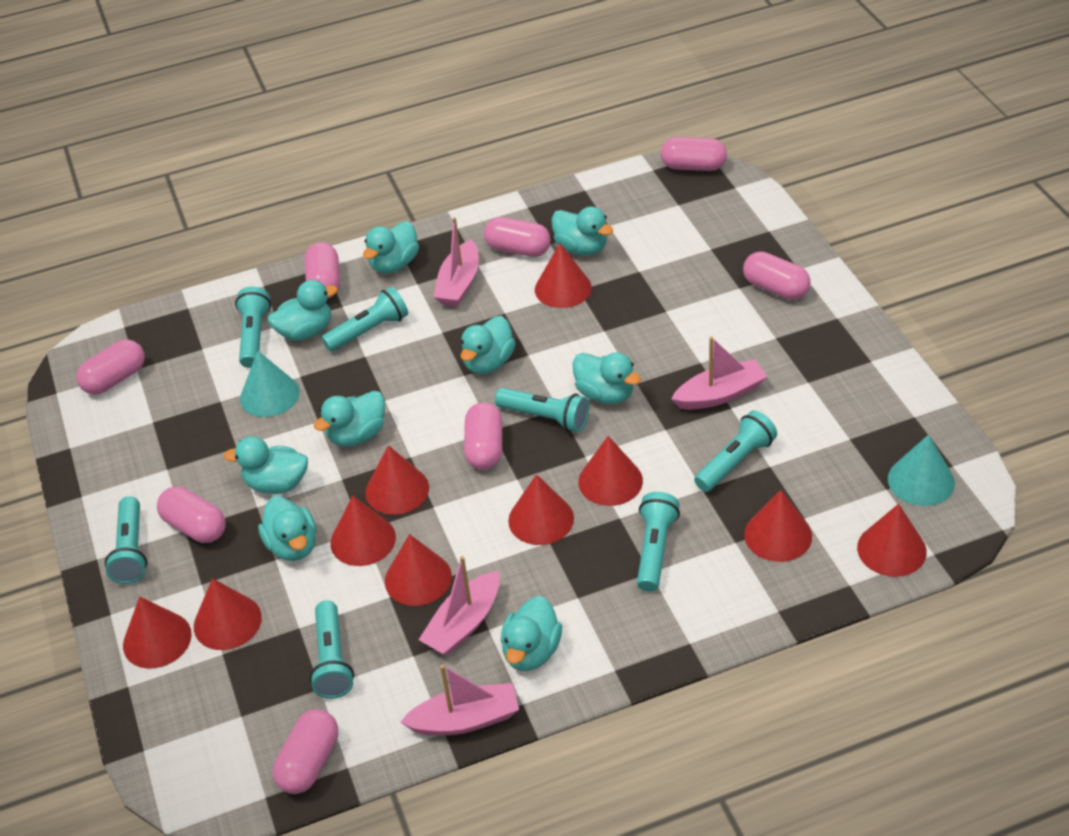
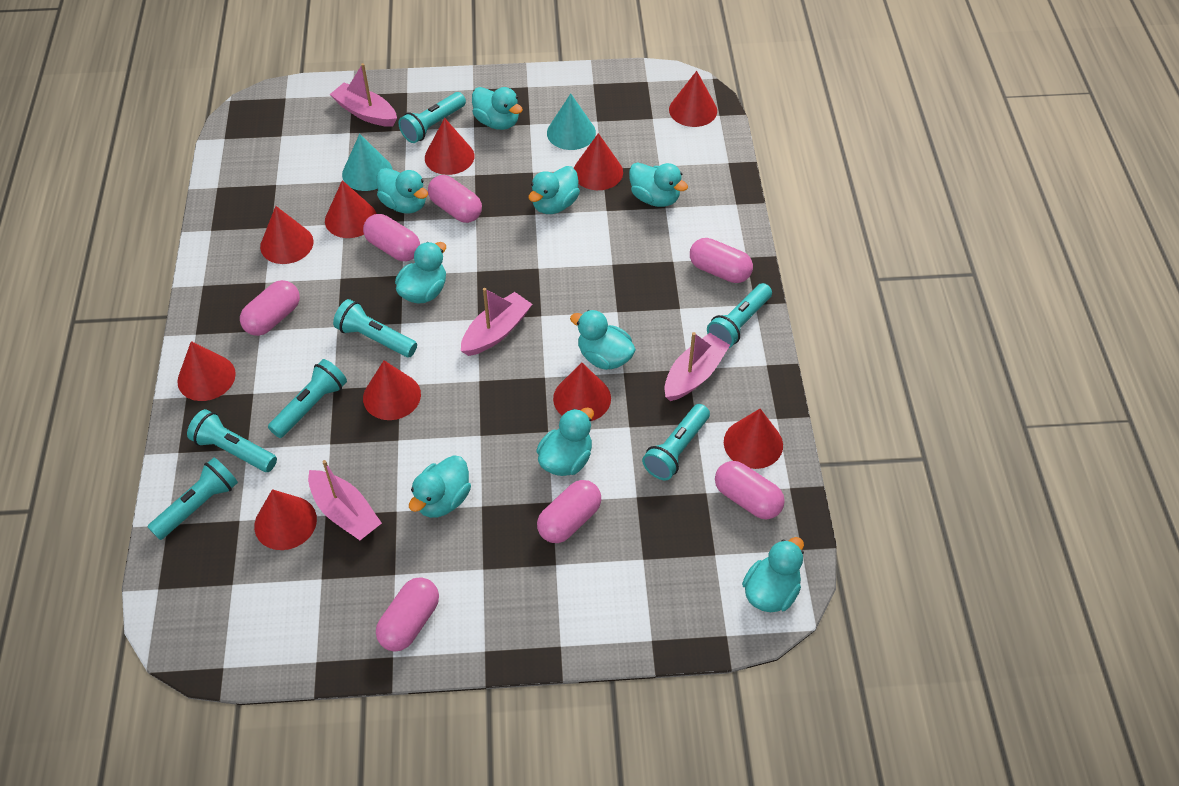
pink capsule: [76,339,145,395] [157,487,226,543] [273,709,338,794] [305,242,340,298] [464,402,502,470] [484,217,551,257] [661,137,727,171] [743,251,811,300] = 8 -> [240,280,300,336] [363,214,420,261] [376,577,439,652] [428,175,482,223] [537,480,601,543] [690,238,753,283] [715,461,785,519] = 7

